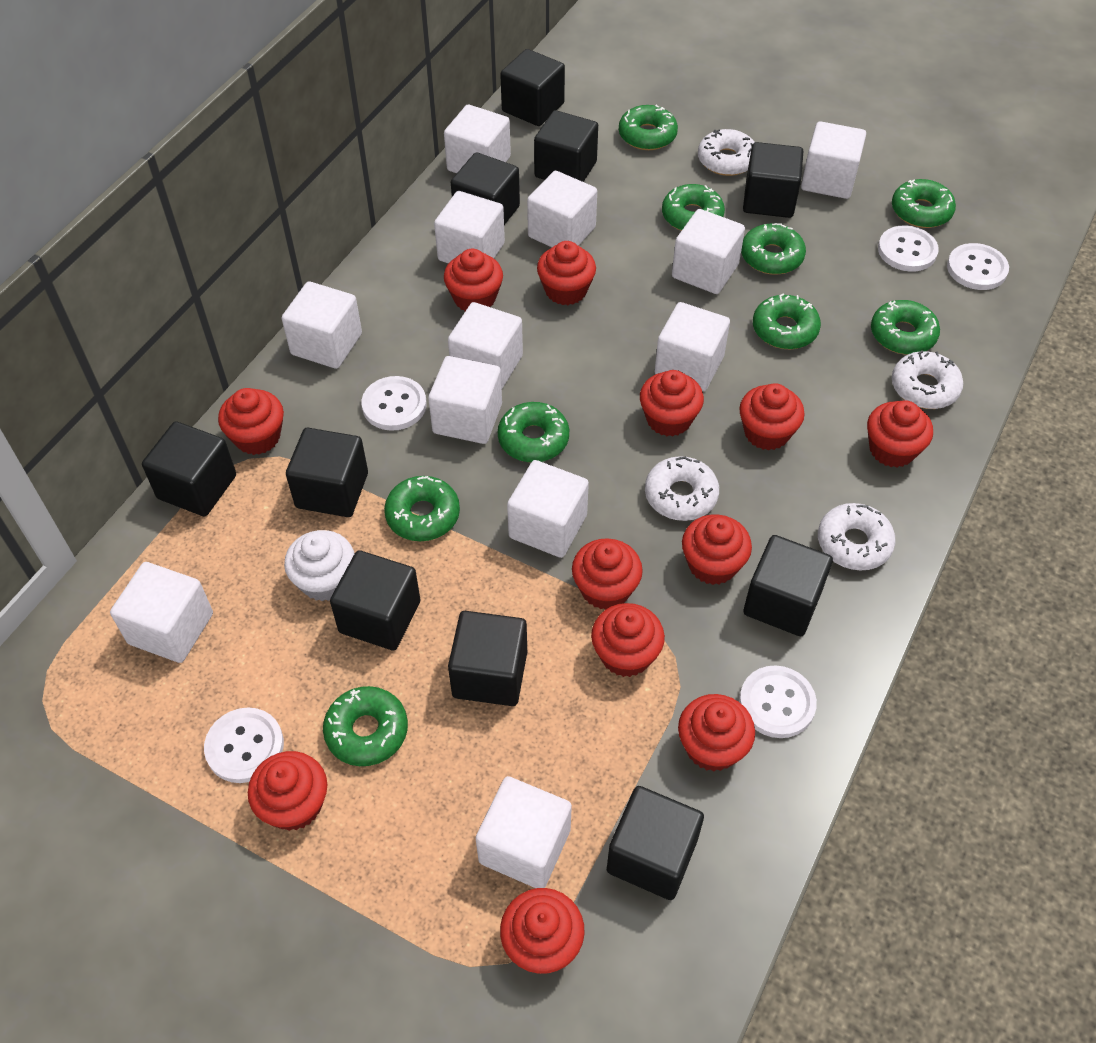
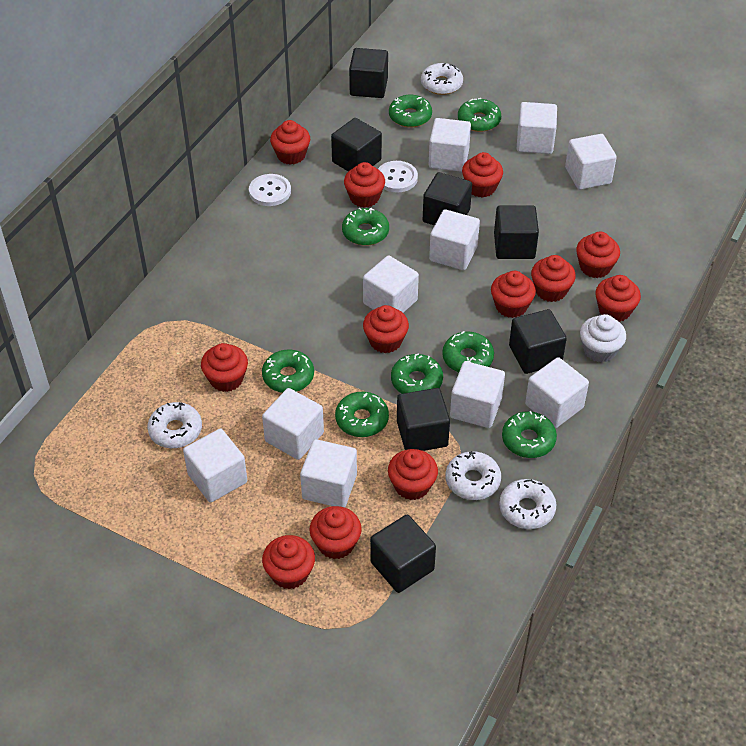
black cube: [142,421,236,516] [286,428,368,517] [330,550,420,651] [448,611,527,706] [451,152,520,225] [500,49,565,126] [534,110,598,182] [607,786,704,900] [743,142,803,218] [744,535,833,636] = 10 -> [331,118,382,172] [349,48,388,98] [370,515,436,593] [397,388,450,451] [423,172,472,226] [494,205,539,259] [509,309,567,374] = 7
green donut: [323,686,408,766] [384,476,460,541] [498,402,569,462] [619,105,678,150] [662,184,725,231] [741,223,806,275] [753,294,821,349] [871,300,940,355] [892,179,956,228] = 9 -> [262,350,314,393] [335,392,389,437] [342,208,389,246] [389,95,432,128] [391,353,443,394] [442,331,494,372] [458,98,501,132] [502,411,557,458] = 8
white button: [204,708,284,783] [362,376,427,431] [739,665,817,738] [878,225,939,272] [947,243,1009,290] = 5 -> [249,174,291,206] [378,161,418,193] = 2
white cube: [110,562,213,663] [282,281,362,369] [428,356,502,444] [434,191,505,264] [444,104,511,173] [448,302,523,389] [475,776,572,888] [507,460,589,558] [527,171,597,247] [655,302,730,391] [672,209,745,294] [801,121,866,199] = 12 -> [183,429,247,502] [262,388,324,460] [300,439,357,507] [363,255,419,313] [429,118,471,172] [429,209,480,270] [450,361,505,428] [517,102,557,154] [525,357,589,428] [565,134,617,190] = 10

